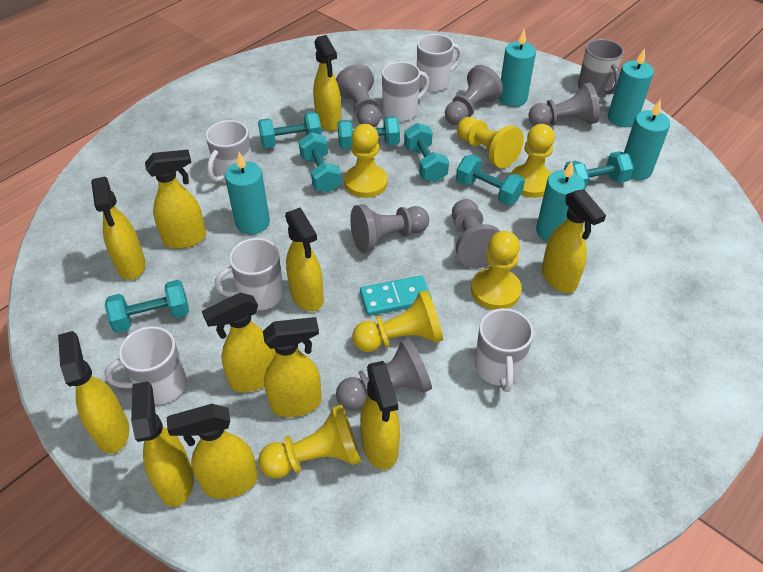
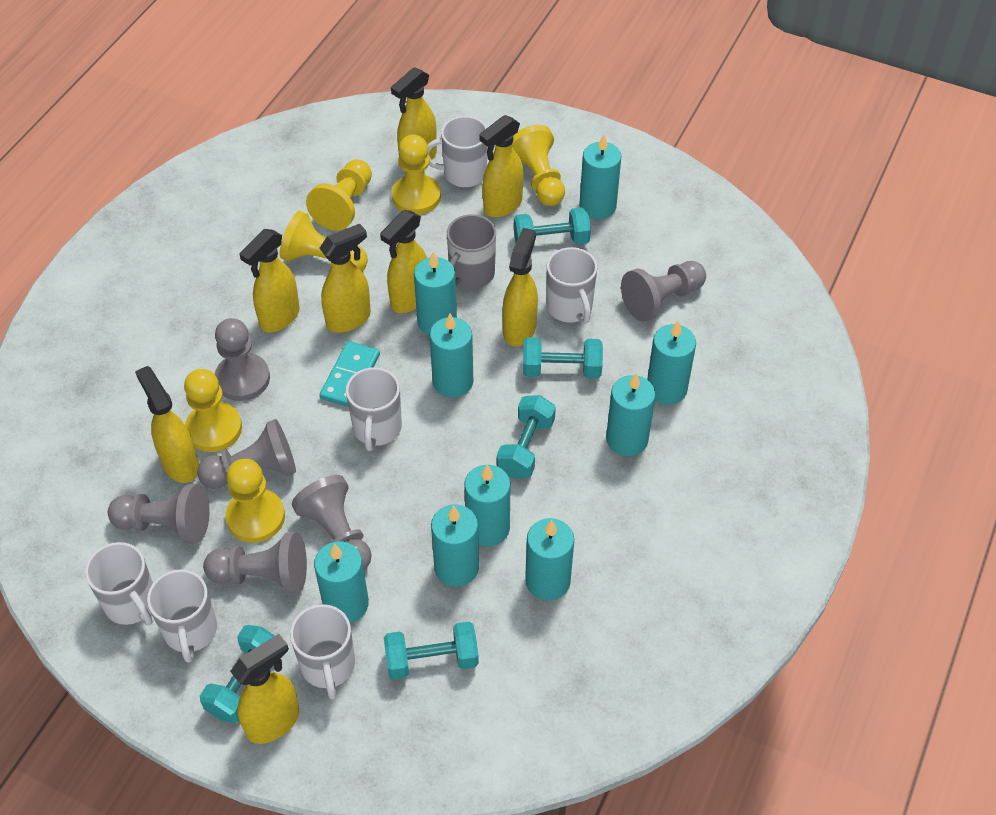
turquoise candle: [225,152,270,235] [499,29,536,107] [536,161,585,242] [608,48,654,127] [624,99,670,180] = 5 -> [314,541,369,623] [414,252,457,335] [430,314,473,398] [431,504,479,587] [464,465,510,546] [525,518,574,601] [579,134,621,219] [606,373,655,456] [647,321,696,405] = 9
turquoise dumbbell: [105,280,189,333] [258,112,322,148] [299,132,341,192] [337,116,400,149] [404,123,449,182] [456,155,525,205] [564,151,634,190] = 7 -> [200,625,275,723] [384,622,479,680] [497,395,556,478] [514,207,591,248] [523,337,603,379] = 5
yellow spray bottle: [58,331,129,454] [91,177,146,280] [131,381,194,507] [145,150,206,249] [167,404,258,499] [202,293,276,392] [263,317,322,417] [285,207,324,312] [313,35,341,131] [360,361,400,470] [542,189,606,293] = 11 -> [135,366,199,483] [230,634,299,744] [239,229,300,332] [319,224,371,333] [380,210,427,313] [391,67,437,160] [479,115,524,217] [502,228,538,346] = 8

